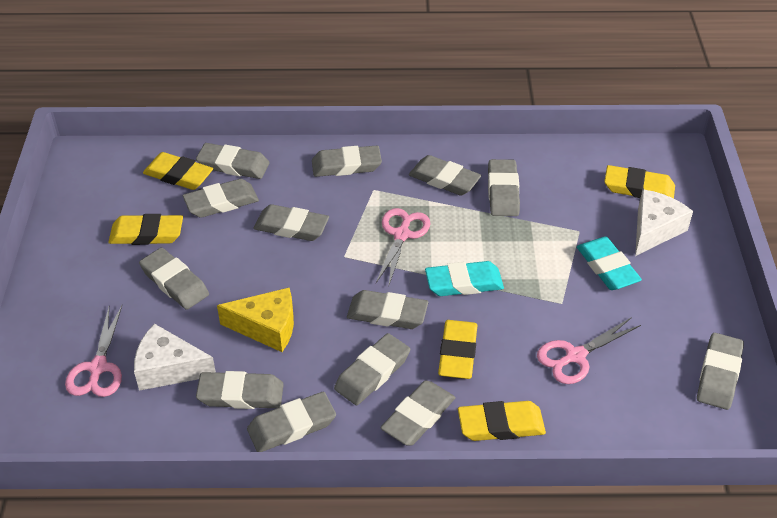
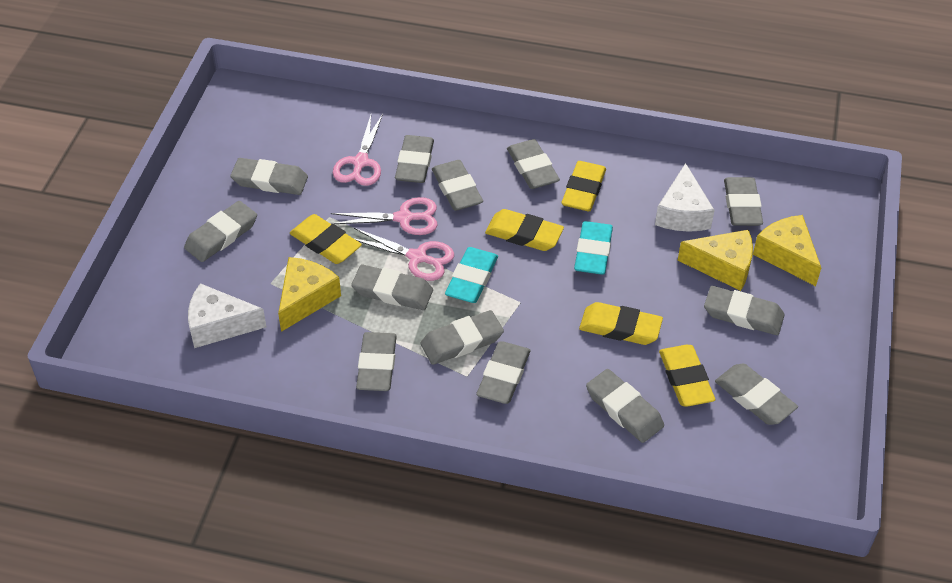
yellow cheese: [217,288,294,352] = 1 -> [278,257,341,332] [678,230,753,291] [753,215,821,286] = 3

